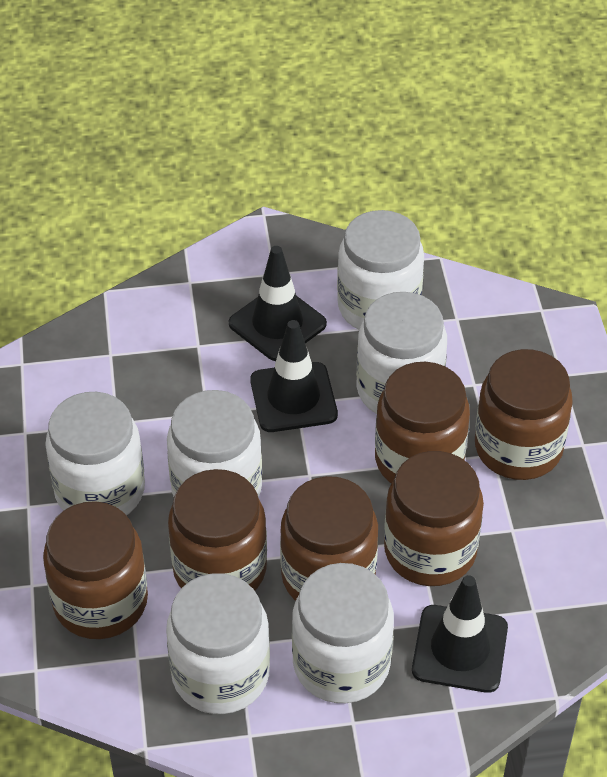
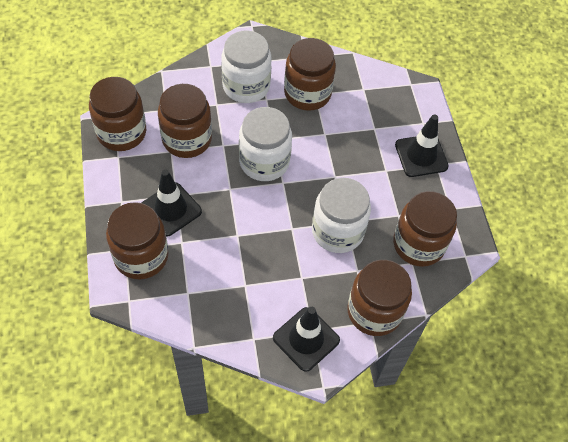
white jar: [45,392,145,515] [166,573,270,714] [167,390,262,497] [292,563,394,703] [337,210,424,330] [356,292,447,414] = 6 -> [221,30,271,103] [239,107,292,181] [312,178,371,253] = 3

